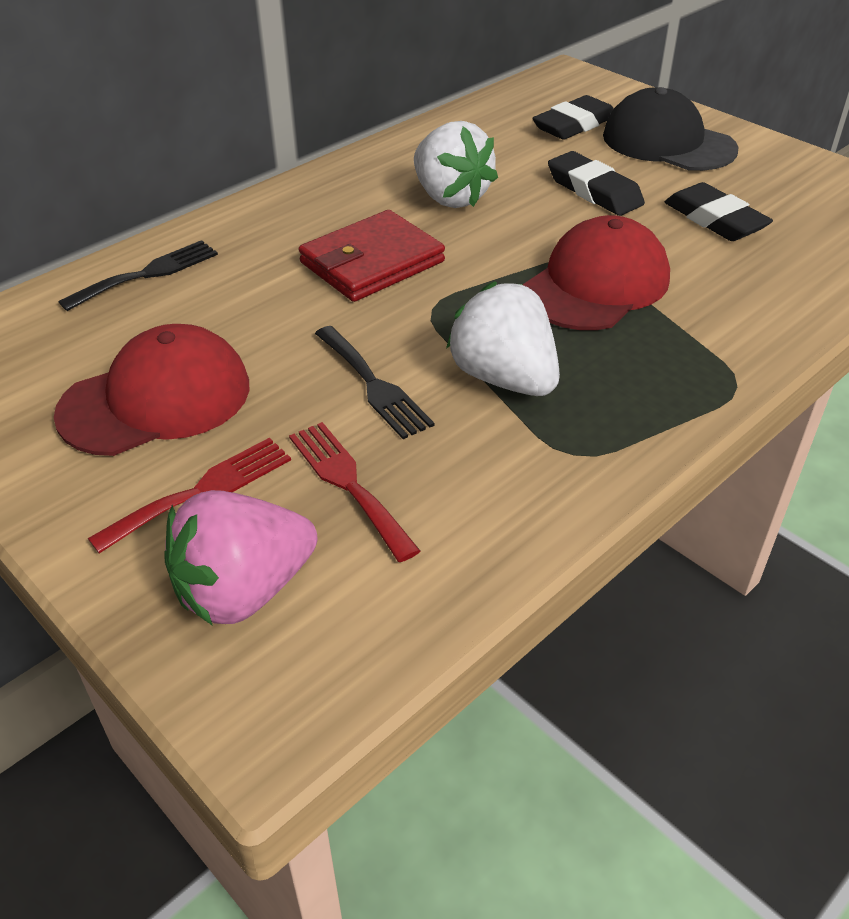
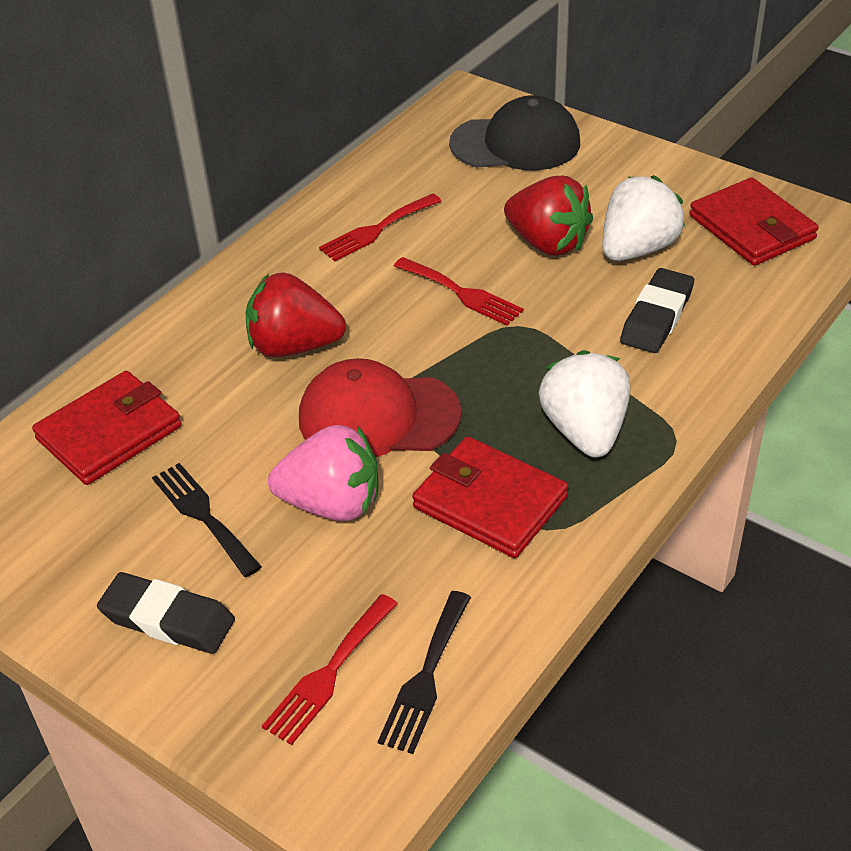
black eraser: [532,95,614,140] [548,151,645,216] [665,182,773,241] = 3 -> [97,572,235,654] [620,268,694,353] = 2
red cap: [54,324,250,456] [523,215,670,330] = 2 -> [299,358,462,457] = 1
red fork: [88,438,291,554] [289,422,420,562] = 2 -> [262,594,398,745] [319,193,441,261] [394,257,524,326] = 3
red strawberry: none = 0 -> [246,272,346,357] [504,176,593,256] = 2
red wallet: [299,210,445,302] = 1 -> [32,371,181,485] [412,436,568,558] [689,177,819,266] = 3

